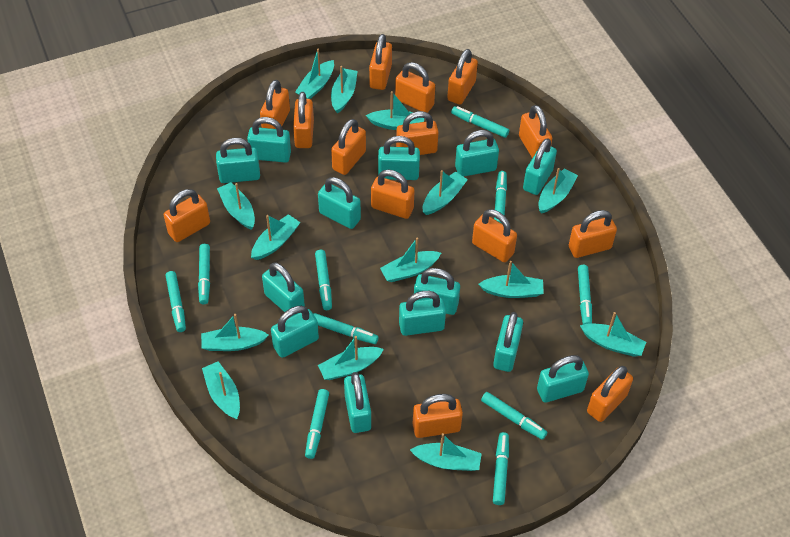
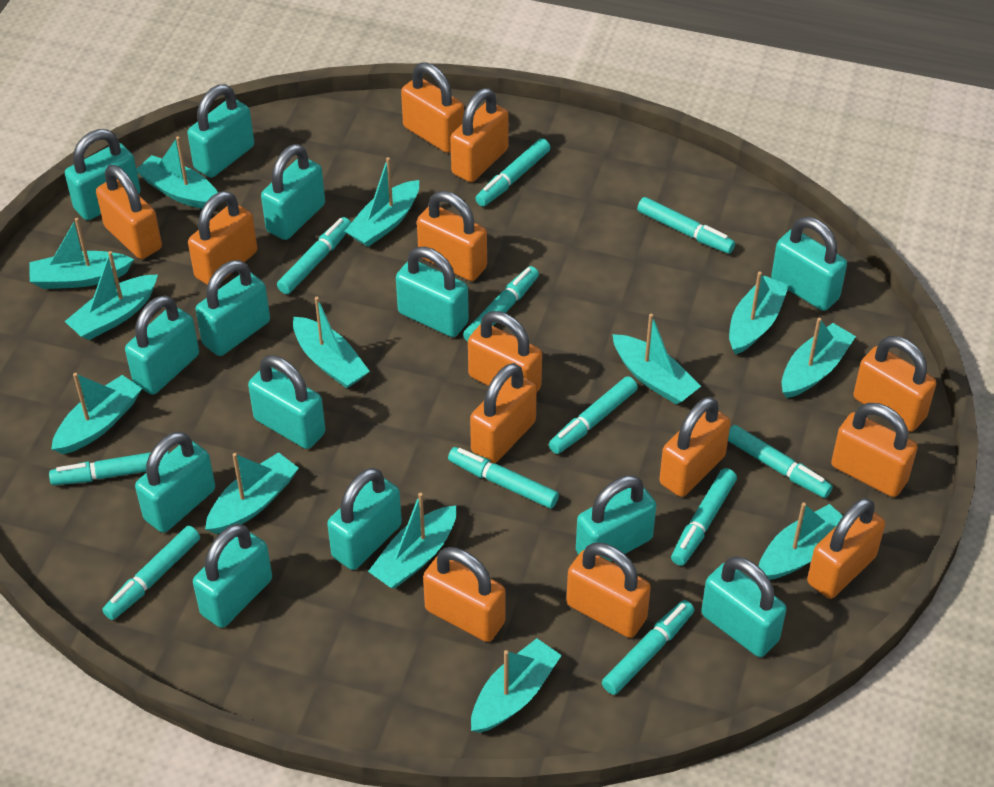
orange padlock: [164,189,210,242] [260,80,290,129] [293,92,314,148] [331,119,366,175] [369,34,392,90] [371,170,415,219] [395,62,435,113] [396,111,439,155] [413,394,463,438] [447,49,478,104] [472,209,517,262] [519,105,552,158] [569,210,617,258] [587,366,633,422] = 14 -> [96,165,162,259] [188,191,257,285] [401,62,464,153] [417,191,487,281] [423,547,505,642] [450,88,509,182] [468,311,542,392] [470,363,537,463] [566,542,651,638] [659,397,731,497] [807,498,885,599] [831,403,918,497] [853,336,936,432] = 13
turquoise boat: [201,314,269,351] [202,361,240,419] [217,182,255,229] [251,214,300,260] [295,49,334,99] [318,336,384,380] [331,66,358,114] [366,91,424,130] [380,237,441,282] [410,433,482,471] [423,170,468,215] [478,261,544,298] [538,168,578,214] [580,312,646,357] = 14 -> [29,218,134,289] [51,373,142,454] [64,251,158,340] [137,136,218,209] [205,452,299,534] [293,297,370,388] [345,157,419,247] [368,493,456,588] [471,638,562,733] [613,314,701,405] [729,272,789,355] [759,503,843,580] [782,318,856,398] = 13
turquoise marker: [166,271,186,332] [198,244,210,304] [305,389,329,459] [313,313,379,344] [315,250,332,310] [451,106,509,138] [481,392,547,440] [493,432,509,505] [494,171,507,224] [578,265,592,325] = 10 -> [49,451,169,485] [102,526,200,620] [277,217,351,294] [448,447,559,509] [463,266,539,342] [475,138,551,207] [549,376,638,454] [602,600,694,695] [637,197,735,254] [671,468,737,566] [728,425,833,498] = 11

